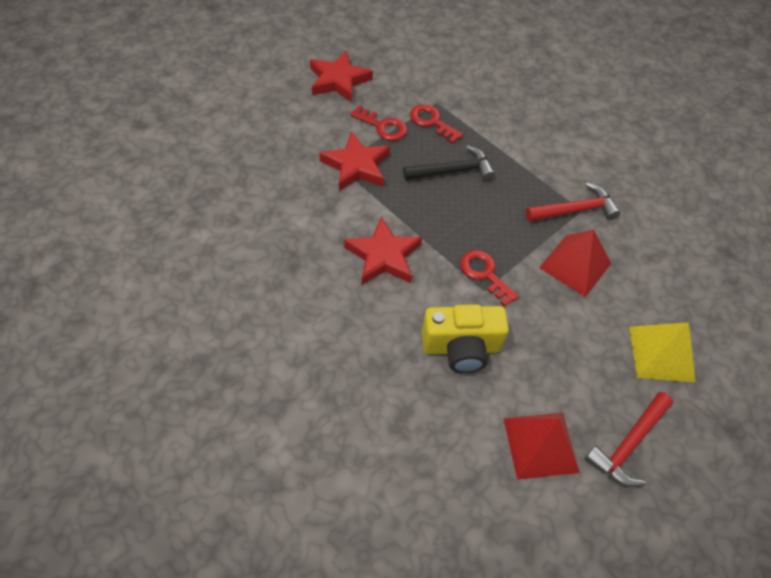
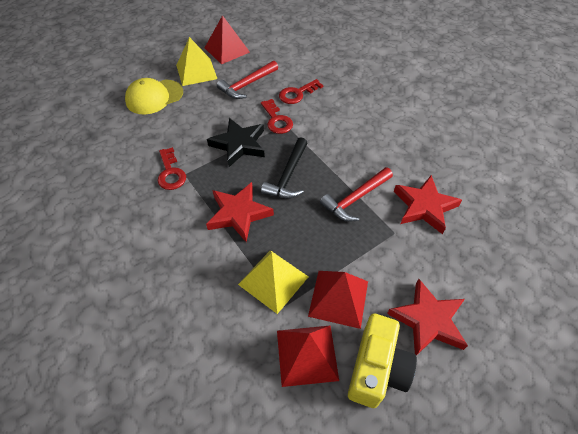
black star: none = 0 -> [207,118,265,167] = 1
red pyramid: [503,413,580,480] [539,229,611,297] = 2 -> [205,15,250,64] [277,326,339,387] [308,271,368,329] = 3
yellow cap: none = 0 -> [125,78,183,115] = 1
yellow pyramid: [629,322,696,383] = 1 -> [176,37,217,86] [238,250,309,314] = 2

